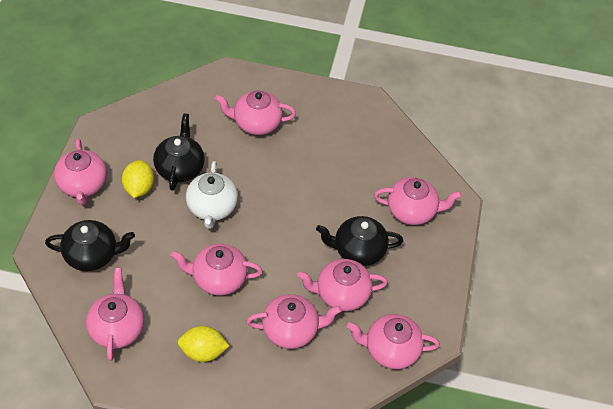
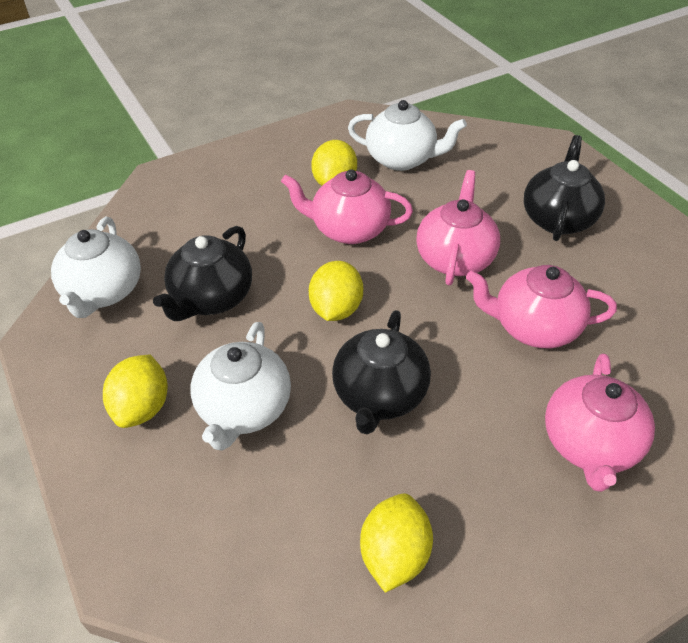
pink teapot: [54,139,107,205] [86,267,144,361] [171,244,262,295] [215,91,296,135] [247,294,342,349] [297,259,388,311] [347,314,440,369] [374,177,462,225] = 8 -> [281,169,413,244] [416,170,500,286] [466,265,617,348] [545,353,655,492] = 4
white teapot: [186,161,238,229] = 1 -> [51,217,141,318] [191,322,291,451] [348,100,467,171] = 3
yellow lemon: [122,160,154,198] [178,326,229,362] = 2 -> [103,355,168,428] [309,261,363,321] [311,140,357,186] [360,493,433,593] = 4

